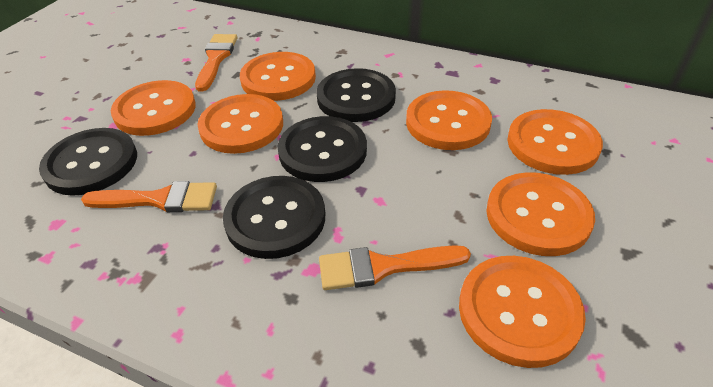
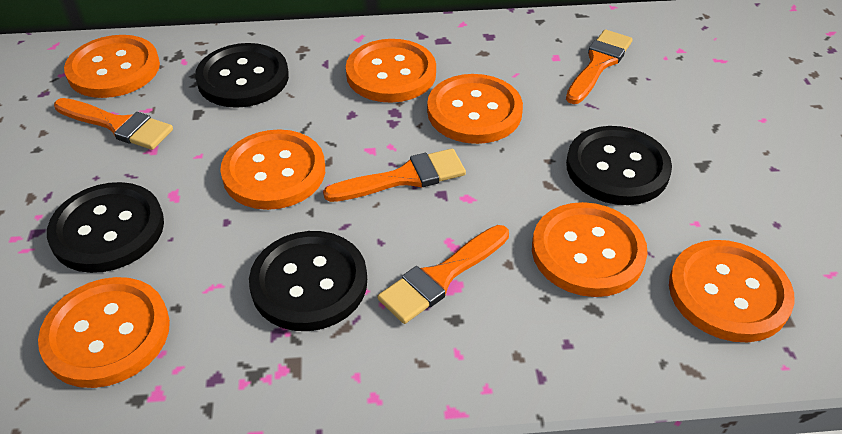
orange brush: [81,181,217,212] [195,34,237,91] [319,245,471,290] = 3 -> [54,98,173,150] [323,148,466,202] [377,225,509,324] [566,30,633,104] = 4

